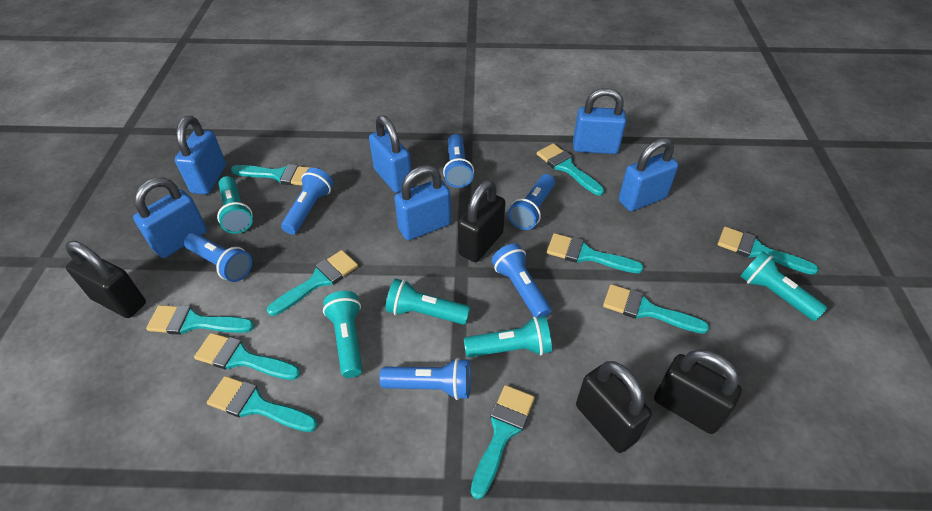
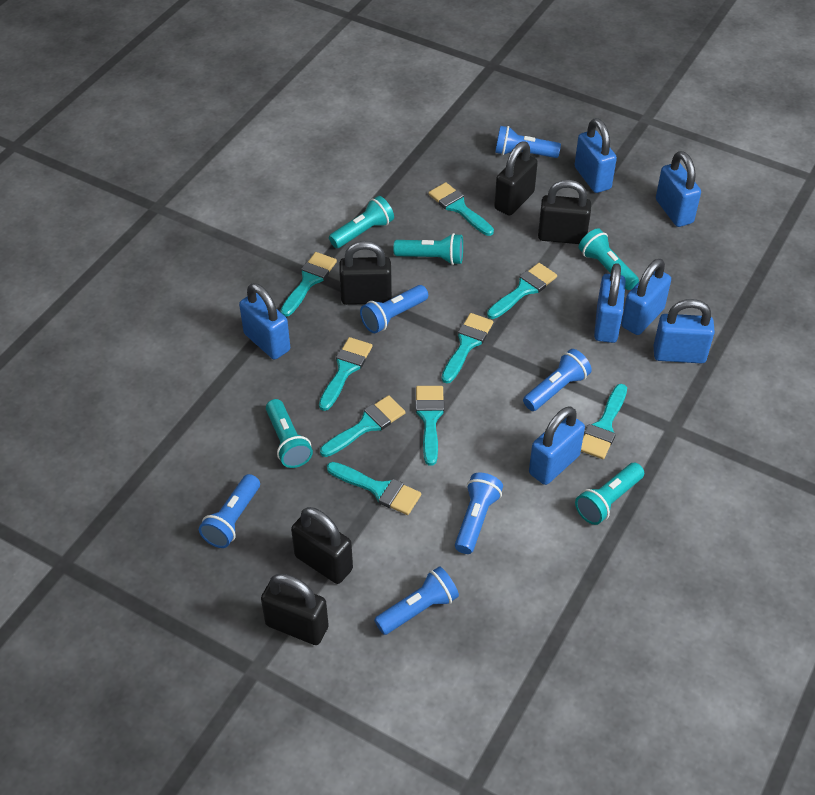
black padlock: [66,241,146,318] [458,180,505,262] [576,361,652,453] [654,350,742,434] = 4 -> [261,574,329,645] [291,507,353,584] [339,241,392,305] [494,141,538,216] [538,180,591,244] = 5
blue padlock: [133,178,207,258] [175,116,226,195] [369,115,412,193] [394,165,451,240] [573,88,626,154] [619,138,679,211] = 6 -> [239,283,290,359] [529,406,585,485] [574,118,617,193] [594,263,626,343] [621,259,671,335] [654,299,715,364] [656,151,701,227] = 7
turquoise brush: [146,305,255,335] [194,333,300,380] [207,376,318,432] [231,164,311,185] [267,250,358,316] [471,385,535,499] [537,143,604,196] [547,233,644,273] [603,284,709,334] [718,227,819,275] = 10 -> [280,252,337,317] [319,337,372,411] [320,395,405,457] [327,462,421,515] [416,386,444,465] [428,182,494,236] [441,313,493,383] [487,263,557,319] [581,384,627,459] = 9

